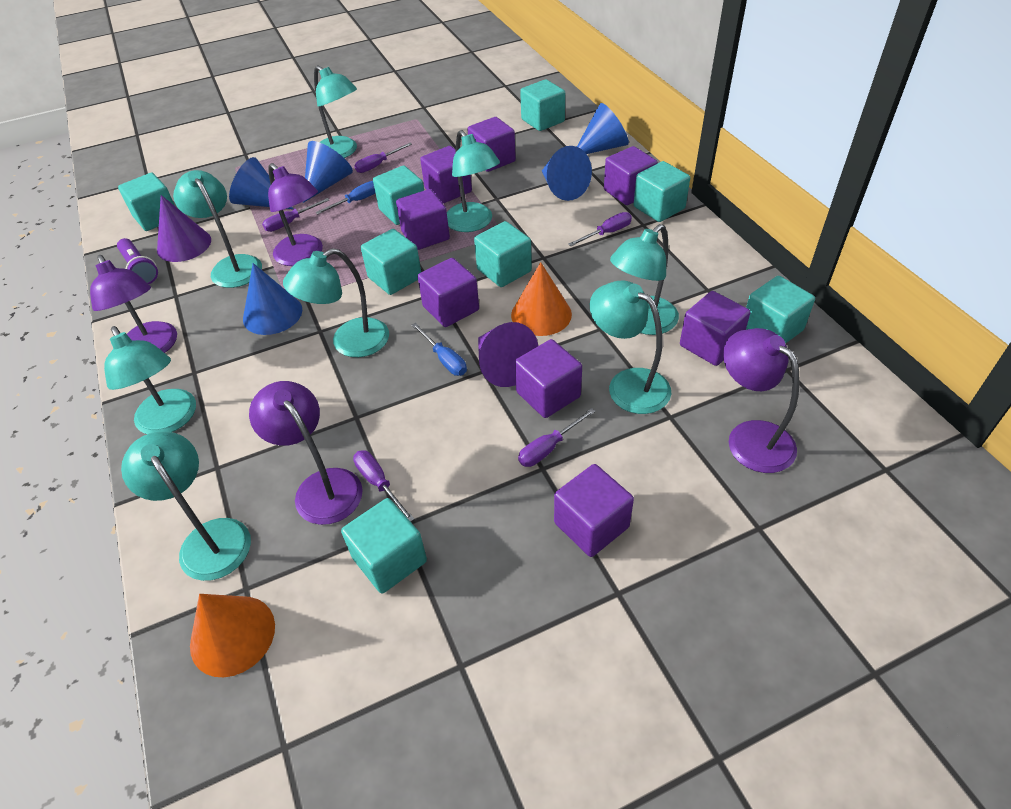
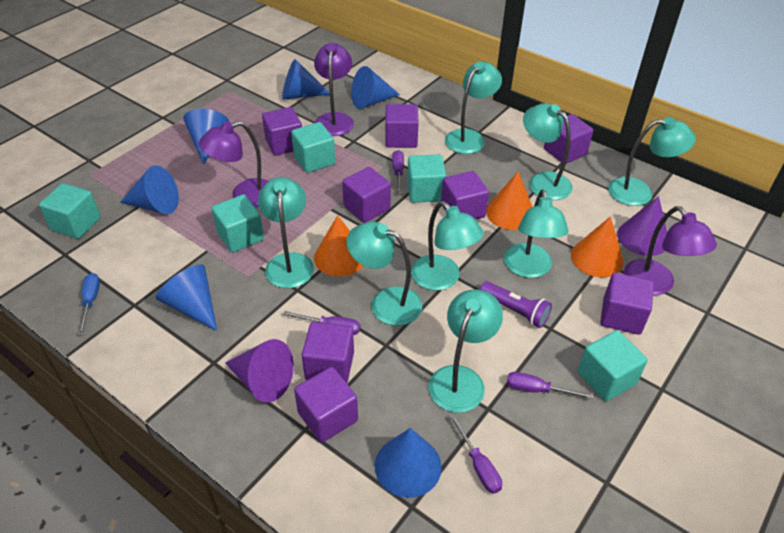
blue cone: [229,157,293,209] [243,263,302,335] [303,141,353,203] [542,146,592,201] [577,103,629,154] = 5 -> [120,165,179,214] [156,265,217,331] [183,109,229,165] [282,59,330,100] [351,66,400,109] [375,428,442,498] = 6
blue screwdriver: [316,181,375,214] [412,323,467,376] = 2 -> [78,273,100,335] = 1
orange cone: [190,594,275,677] [511,262,572,336] = 2 -> [314,215,363,276] [486,172,532,230] [571,216,624,278] = 3
purple lamp: [90,255,177,353] [249,381,363,525] [268,163,323,266] [723,328,800,473] = 4 -> [199,121,269,208] [314,43,354,136] [624,206,717,295] = 3
purple screwdriver: [262,198,329,232] [353,450,414,522] [354,143,412,173] [518,408,596,467] [568,212,632,246] = 5 -> [283,311,360,335] [392,150,404,194] [450,414,502,494] [507,372,594,399] = 4
turquoise cube: [118,173,175,231] [341,498,427,594] [361,229,421,295] [373,166,424,225] [474,221,532,287] [520,79,565,131] [634,161,690,222] [746,276,815,344] = 8 -> [39,183,101,239] [211,194,264,253] [291,122,335,173] [407,155,446,203] [578,330,648,401] = 5

